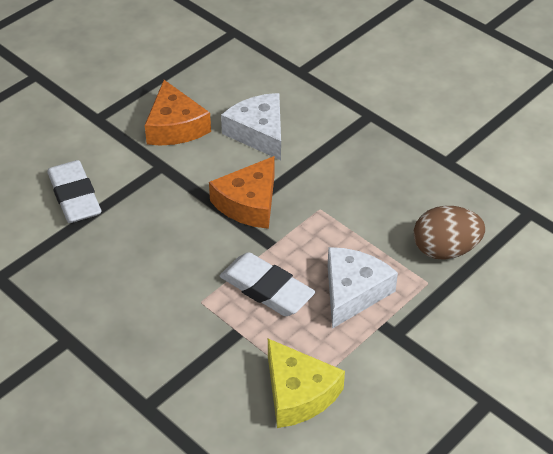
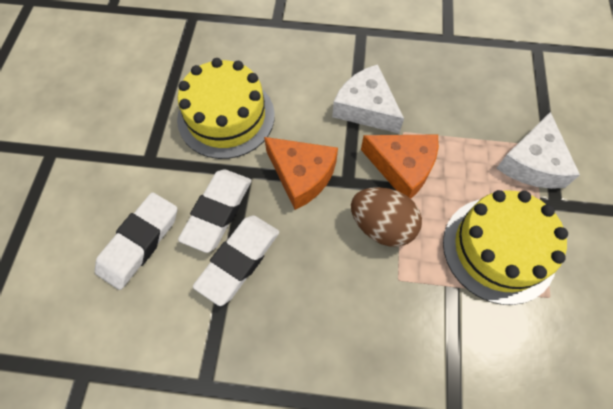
white eraser: [47,160,101,223] [220,252,315,316] = 2 -> [95,192,177,290] [178,169,252,253] [193,215,279,306] = 3
yellow cake: none = 0 -> [177,58,275,159] [443,190,568,305] = 2
yellow cheese: [268,339,345,428] = 1 -> none = 0

